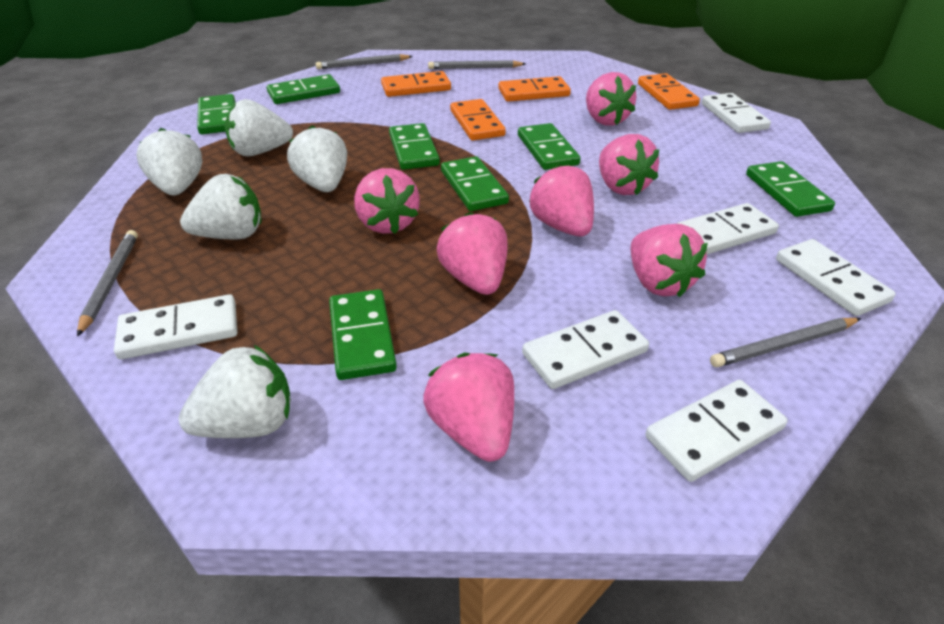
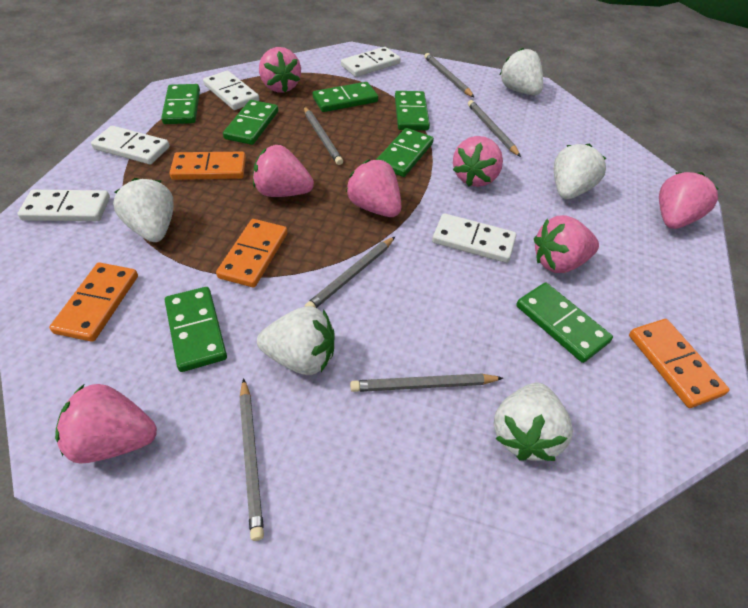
grey pencil: [77,230,138,337] [316,54,413,69] [428,60,526,69] [710,318,861,367] = 4 -> [240,378,264,541] [304,107,343,165] [304,237,395,308] [350,374,503,392] [424,53,474,97] [468,100,521,157] = 6
white domino: [114,294,237,360] [522,310,649,389] [645,380,788,482] [677,203,779,254] [702,93,771,133] [776,239,896,316] = 6 -> [18,190,110,221] [91,126,170,164] [203,71,259,110] [341,47,401,77] [432,213,517,263] = 5

